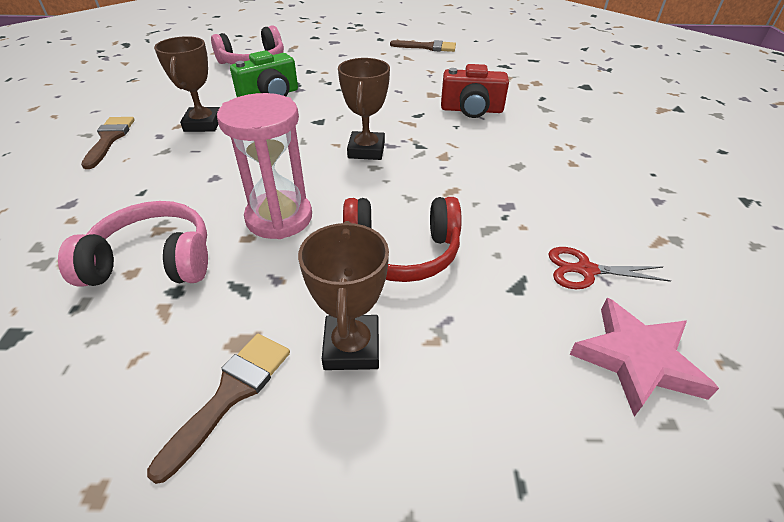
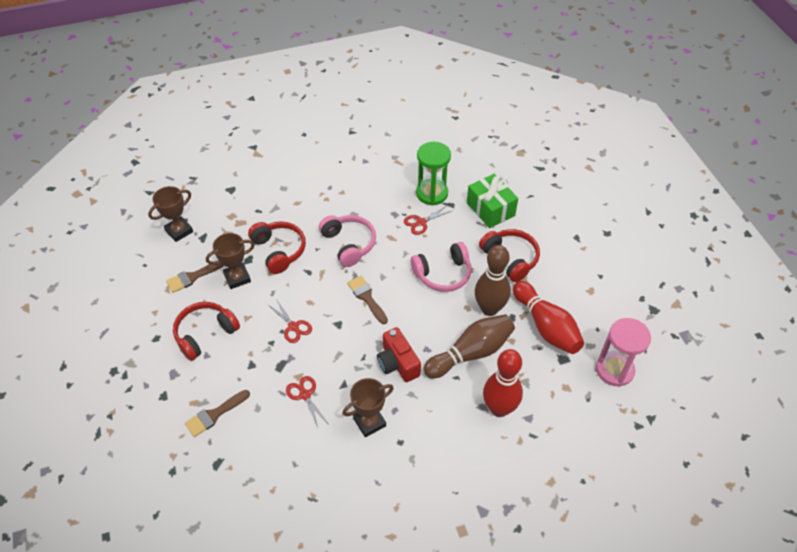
brown bowling pin: none = 0 -> [424,314,515,379] [475,245,511,316] = 2
green camera: [230,51,298,97] = 1 -> none = 0
green gift: none = 0 -> [467,174,518,228] = 1
green hourglass: none = 0 -> [416,142,451,206] = 1
pink star: [569,298,719,417] = 1 -> none = 0
red bowling pin: none = 0 -> [483,349,523,417] [513,281,584,354] = 2
red headphones: [343,197,462,282] = 1 -> [173,302,240,361] [248,221,306,274] [479,229,540,282] = 3
red scissors: [548,247,671,289] = 1 -> [269,299,312,343] [286,376,328,429] [404,206,453,235] = 3

